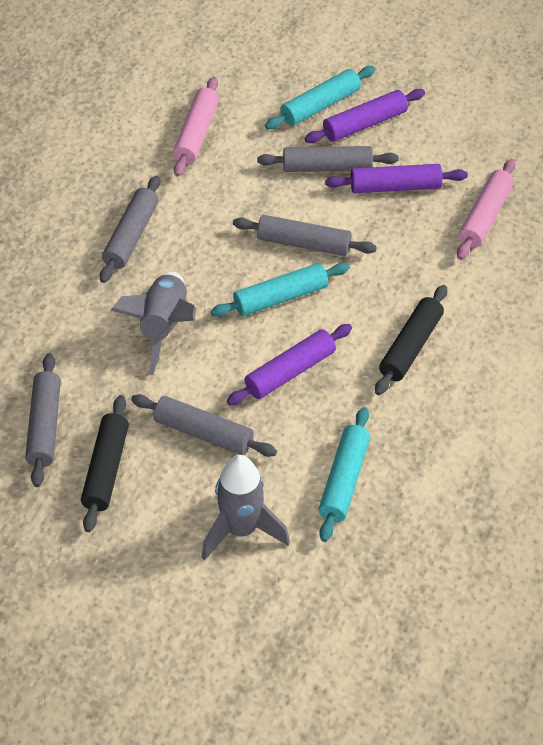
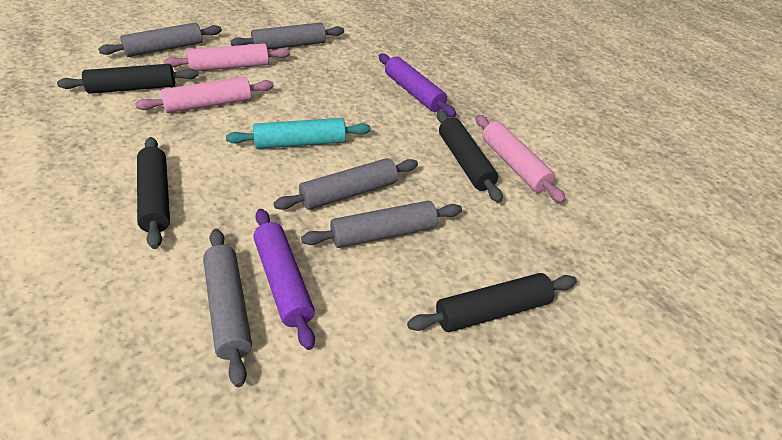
black rolling pin: [81,395,129,532] [375,285,447,395] = 2 -> [57,64,199,94] [137,137,170,249] [407,273,577,332] [437,110,503,203] = 4
grey rocket: [110,272,196,375] [202,455,290,561] = 2 -> none = 0
pink rolling pin: [173,77,219,177] [457,159,515,260] = 2 -> [135,77,274,113] [164,43,290,71] [475,115,566,203] = 3
purple rolling pin: [227,324,352,405] [305,89,425,143] [325,164,468,193] = 3 -> [253,209,315,350] [379,53,456,117] = 2
turquoise rolling pin: [211,263,350,317] [265,66,375,129] [318,407,370,542] = 3 -> [226,118,371,149] = 1

